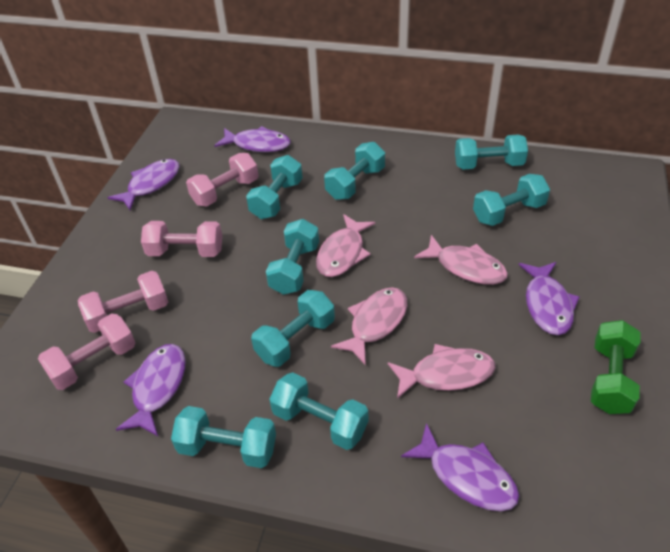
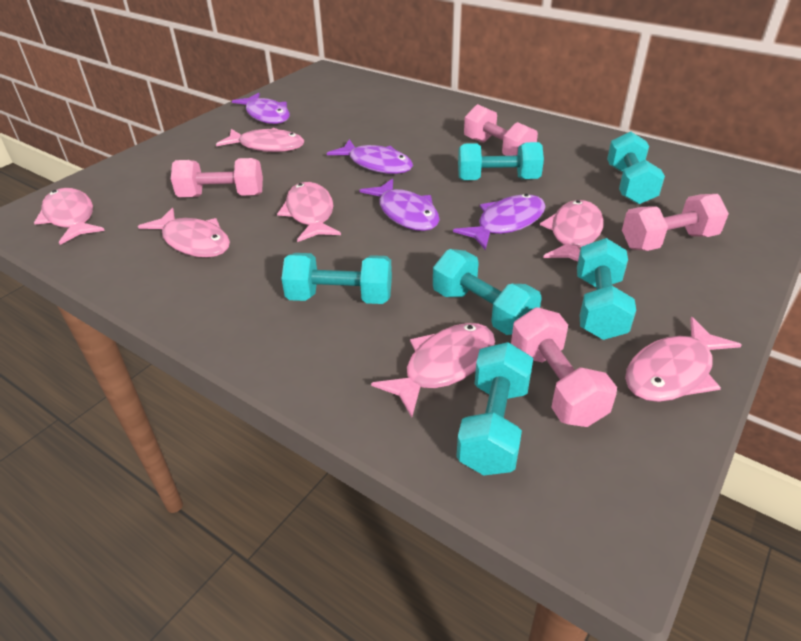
green dumbbell: [591,320,641,414] = 1 -> none = 0
pink fish: [316,214,375,277] [331,287,407,366] [388,344,495,399] [414,235,508,285] = 4 -> [34,188,105,245] [138,208,230,257] [216,128,304,152] [277,182,341,242] [371,323,495,417] [540,200,604,261] [625,317,741,402] = 7
purple fish: [107,159,180,210] [115,344,186,436] [214,126,291,152] [401,423,519,511] [518,262,580,335] = 5 -> [232,93,290,124] [327,139,413,174] [360,178,440,231] [453,194,546,250] = 4
turquoise dumbbell: [171,406,276,468] [246,155,303,219] [251,290,335,367] [266,219,319,295] [269,372,368,450] [324,142,385,200] [455,134,528,170] [473,174,550,226] = 8 -> [281,253,392,304] [433,249,542,335] [456,342,533,475] [458,142,544,181] [577,238,636,340] [607,132,665,204] = 6

